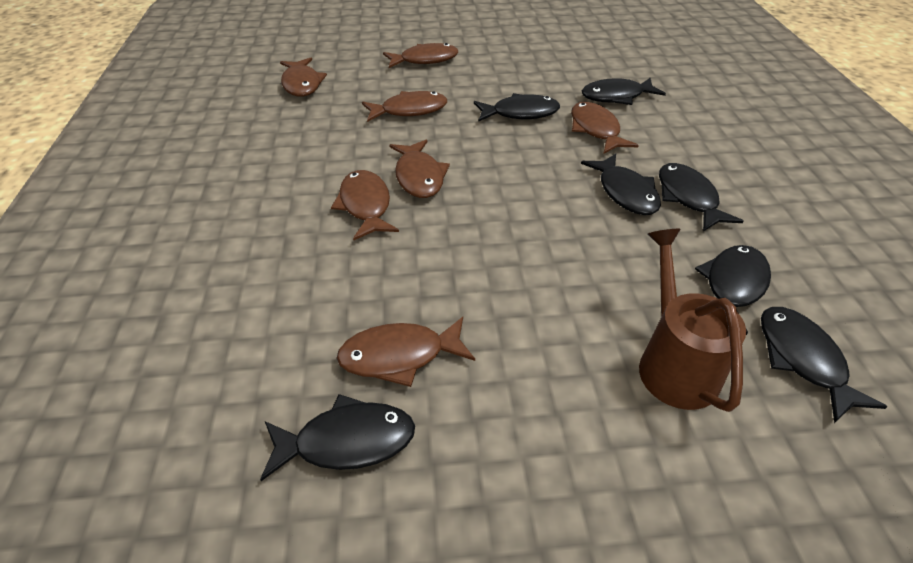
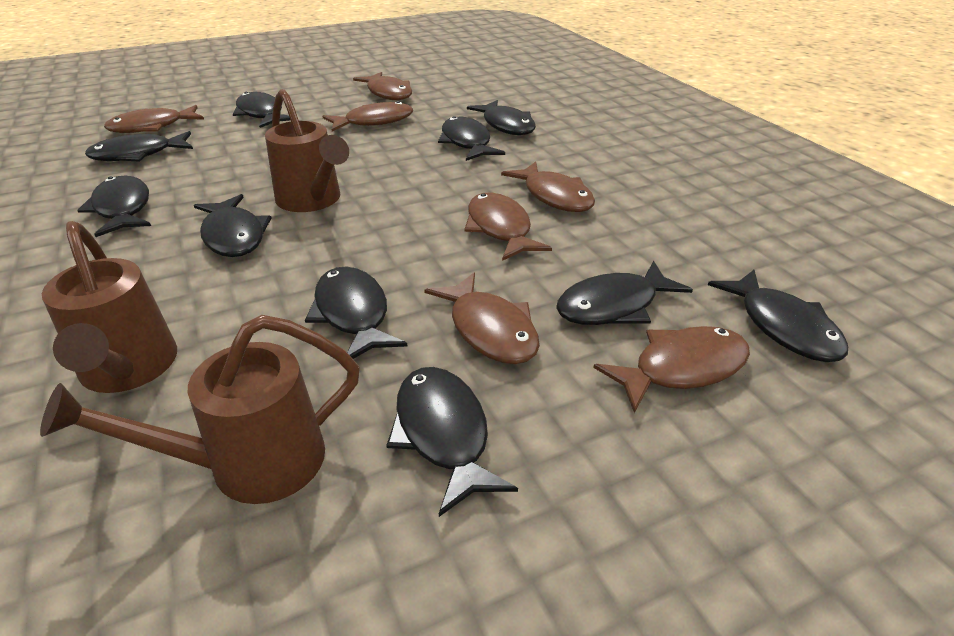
black fish: [260,394,415,481] [474,93,560,121] [581,154,661,215] [582,78,666,105] [659,163,744,231] [695,245,771,335] [761,307,887,423] = 7 -> [77,176,151,237] [85,131,193,162] [194,194,272,257] [233,92,290,128] [305,266,407,359] [386,367,518,517] [438,116,505,161] [467,100,536,135] [556,261,693,325] [708,270,848,362] = 10
brown watering can: [639,229,746,412] = 1 -> [40,315,360,504] [42,221,177,393] [265,89,349,212] = 3

